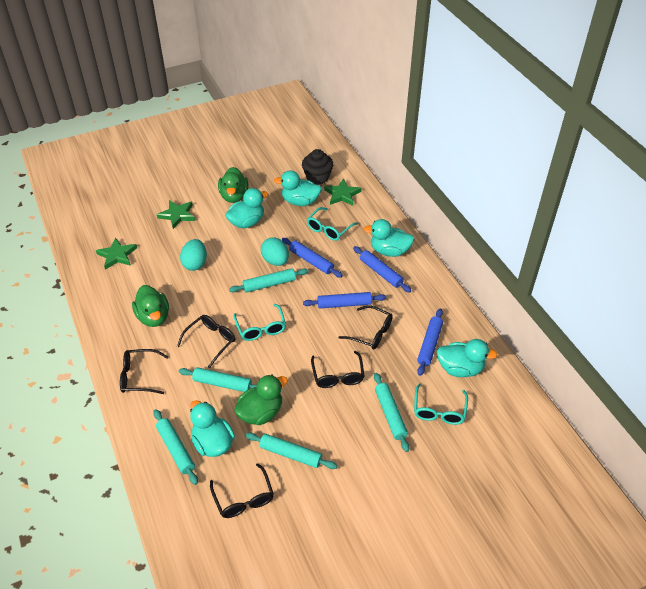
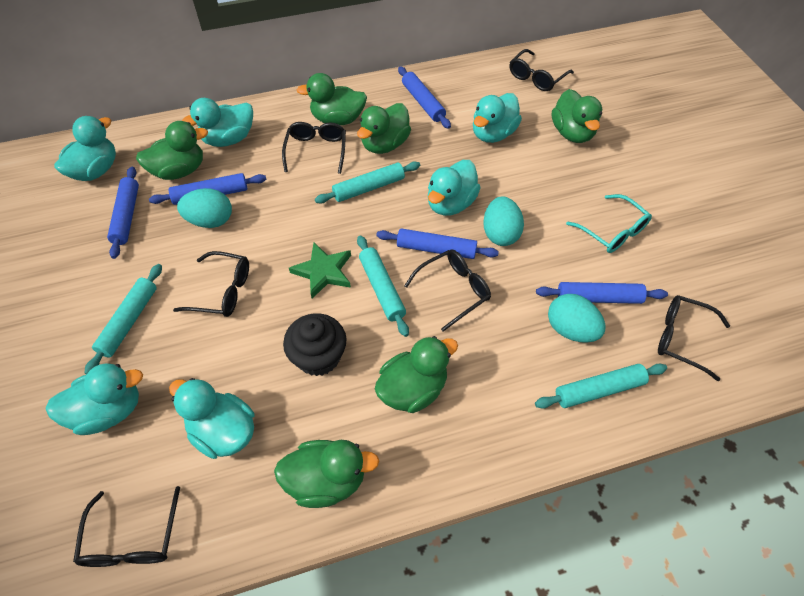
black glasses: [120,349,168,394] [177,315,235,368] [210,463,274,518] [311,351,364,388] [338,305,393,350] = 5 -> [73,486,180,567] [173,251,249,317] [282,122,346,174] [404,250,491,332] [509,49,574,91] [658,295,730,381] = 6
blue rolling pin: [282,238,343,278] [303,292,386,309] [353,246,411,293] [417,308,443,376] = 4 -> [107,167,139,259] [149,173,267,205] [376,228,499,259] [398,67,451,129] [536,282,668,304] = 5
green duck: [132,285,169,327] [218,167,248,203] [234,375,288,425] = 3 -> [136,121,208,180] [274,440,379,508] [297,73,367,125] [357,103,411,154] [375,336,458,413] [552,89,602,143] = 6
green star: [96,237,137,270] [157,200,195,229] [324,179,361,206] = 3 -> [289,243,351,298] = 1
turquoise duck: [190,400,235,457] [225,188,268,229] [274,170,322,206] [363,219,414,257] [437,339,497,377] = 5 -> [45,364,143,435] [54,116,116,181] [169,378,255,459] [182,98,253,147] [428,160,480,216] [473,93,522,143] = 6
turquoise egg: [180,239,207,271] [261,237,289,266] = 2 -> [177,188,232,228] [483,196,524,246] [548,294,605,343] = 3
turquoise glasses: [234,304,286,341] [307,207,358,241] [414,383,468,425] = 3 -> [566,194,652,253] = 1
turquoise rolling pin: [153,409,198,485] [179,367,257,392] [229,268,308,293] [246,433,337,469] [374,373,409,452] = 5 -> [84,264,162,374] [315,161,420,204] [357,235,409,337] [535,364,667,409] = 4

